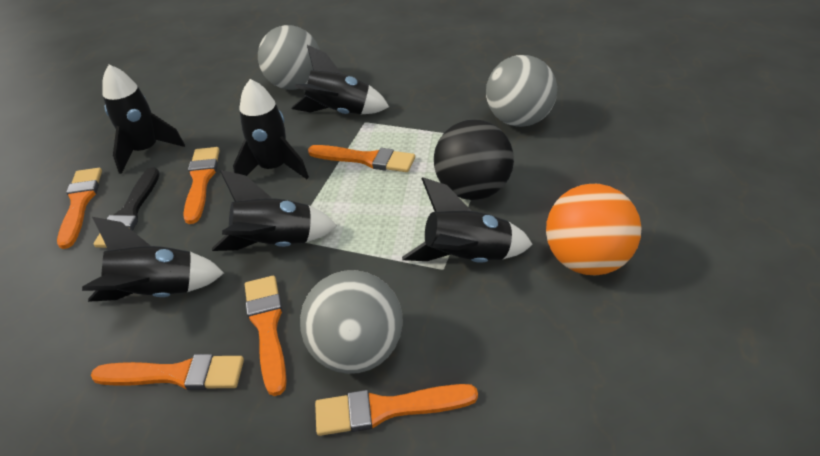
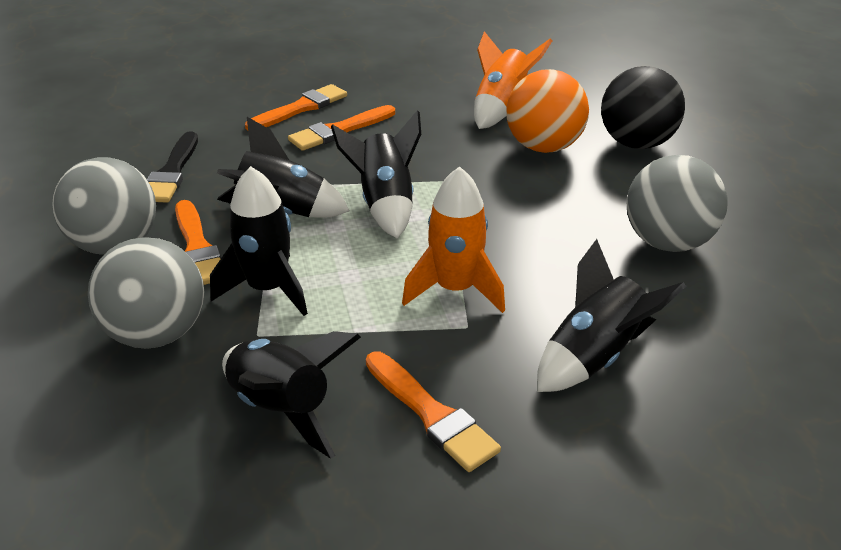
black rocket: [82,217,224,302] [102,65,185,174] [212,170,337,251] [233,79,309,179] [291,45,389,115] [402,177,533,263] = 6 -> [210,166,308,316] [217,117,350,218] [222,331,361,459] [331,110,421,238] [537,239,686,392] = 5
orange brush: [57,168,102,249] [91,354,244,390] [183,147,220,224] [245,276,287,396] [308,145,415,172] [315,384,478,436] = 6 -> [175,200,221,285] [245,84,347,130] [288,105,395,151] [366,351,501,472] = 4
orange rocket: none = 0 -> [402,166,505,313] [474,31,552,129] = 2

